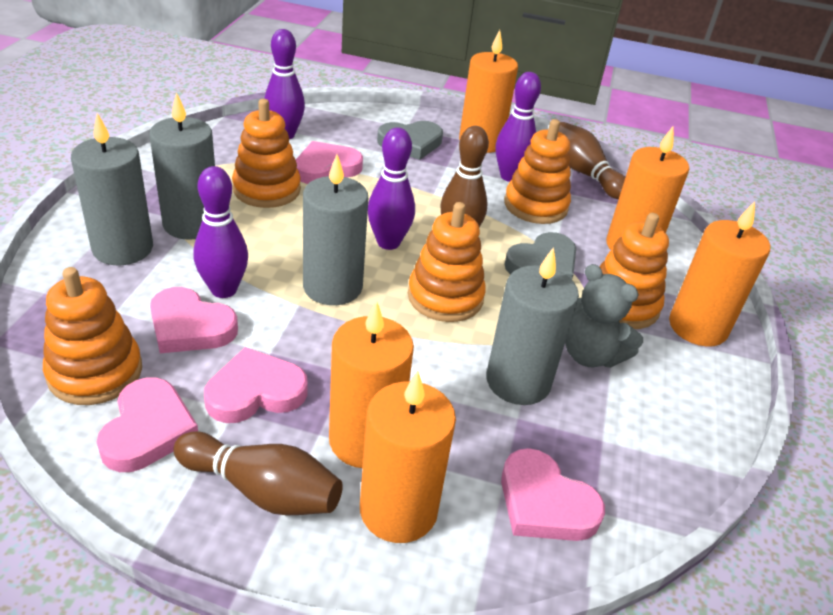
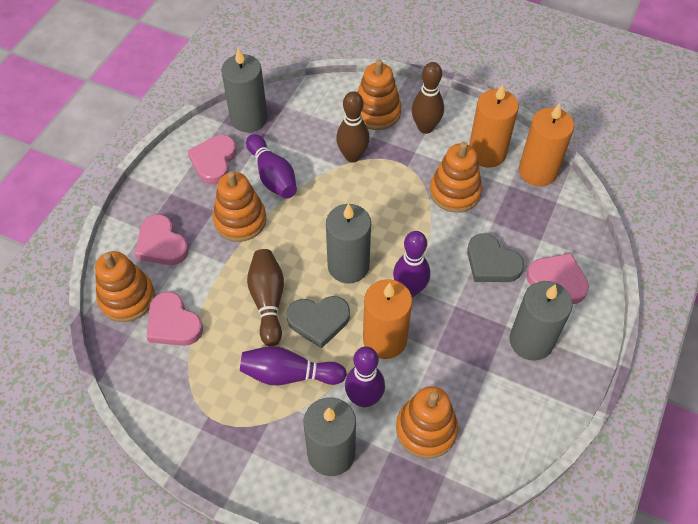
grey teddy bear: [565,264,643,368] = 1 -> none = 0
orange candle: [329,300,414,468] [360,371,456,543] [459,30,518,153] [606,127,689,250] [669,201,770,347] = 5 -> [363,279,412,359] [469,84,519,168] [519,103,574,186] = 3
pink heart: [97,377,198,472] [150,287,238,353] [204,347,308,423] [296,141,363,184] [501,448,605,541] = 5 -> [135,214,189,265] [146,291,203,346] [187,135,237,184] [526,253,589,304] = 4

